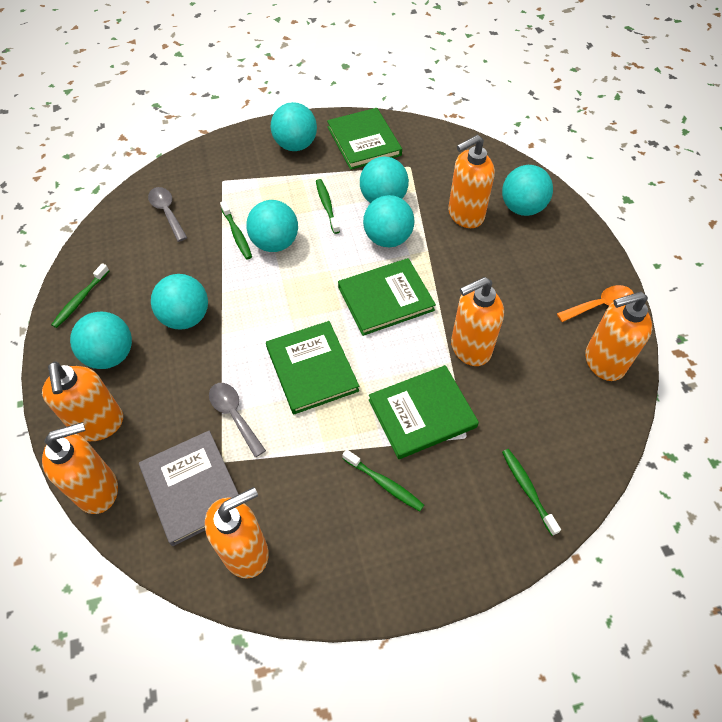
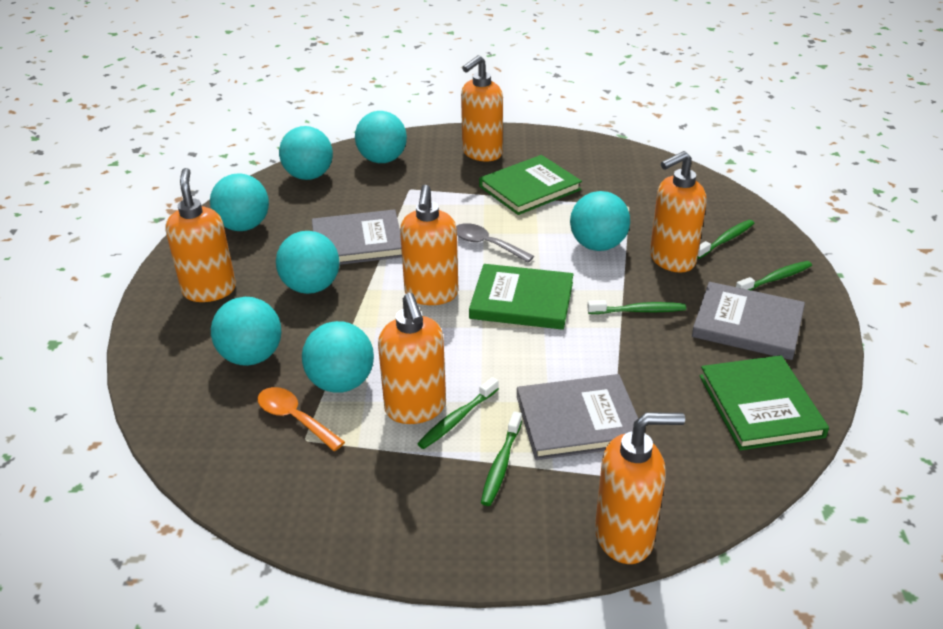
green book: [266,321,359,414] [327,108,402,170] [338,258,436,336] [369,365,479,459] = 4 -> [469,264,574,330] [479,155,582,215] [699,355,829,450] = 3
grey book: [139,431,238,546] = 1 -> [312,209,402,265] [517,374,638,460] [692,282,805,360] = 3
grey spoon: [148,187,187,242] [209,383,266,457] = 2 -> [456,223,534,263] = 1

